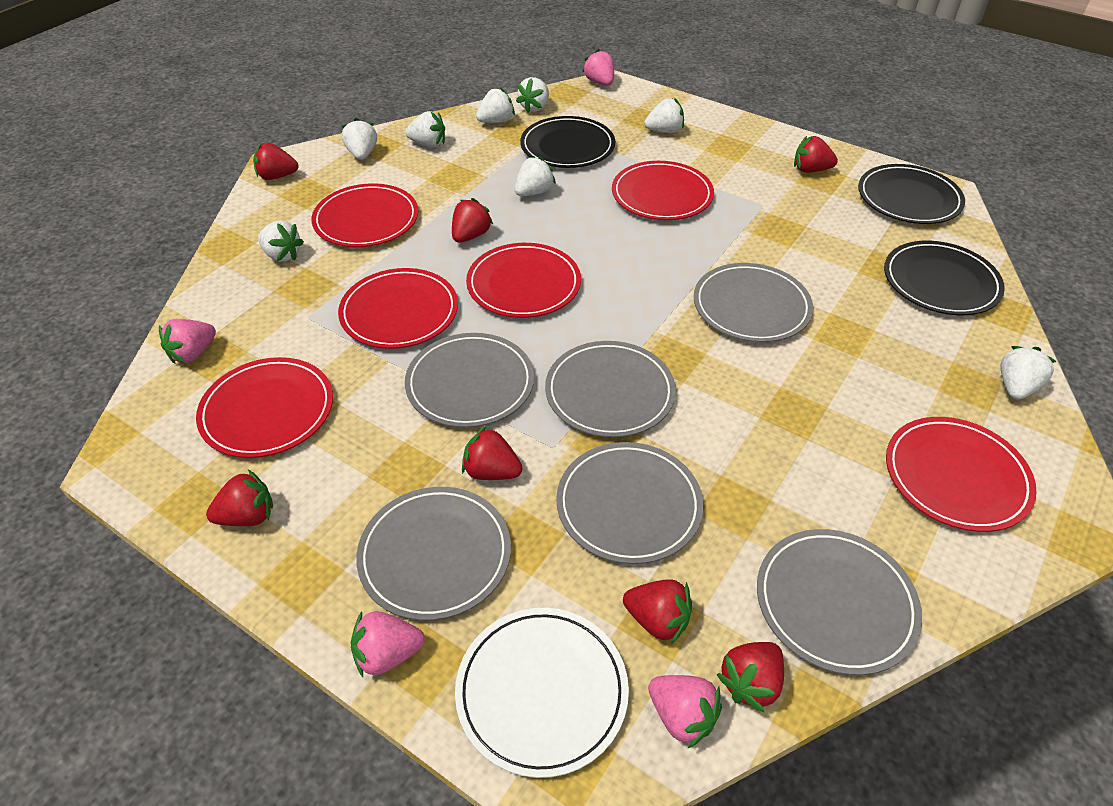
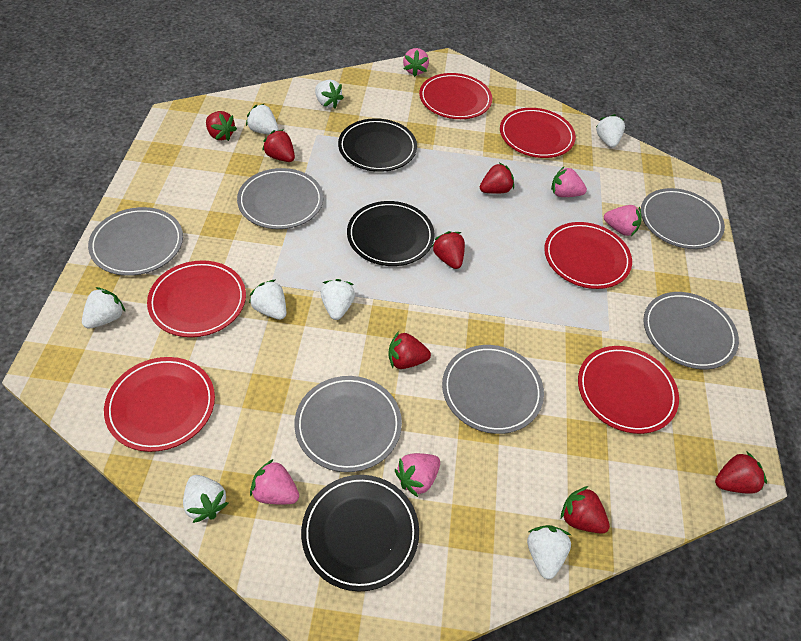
pink strawberry: [159,319,216,364] [351,611,425,677] [583,49,614,86] [648,675,722,748] = 4 -> [250,459,299,504] [395,453,440,497] [403,48,429,77] [551,167,587,197] [604,205,641,236] = 5
white plate: [455,608,629,778] = 1 -> none = 0

